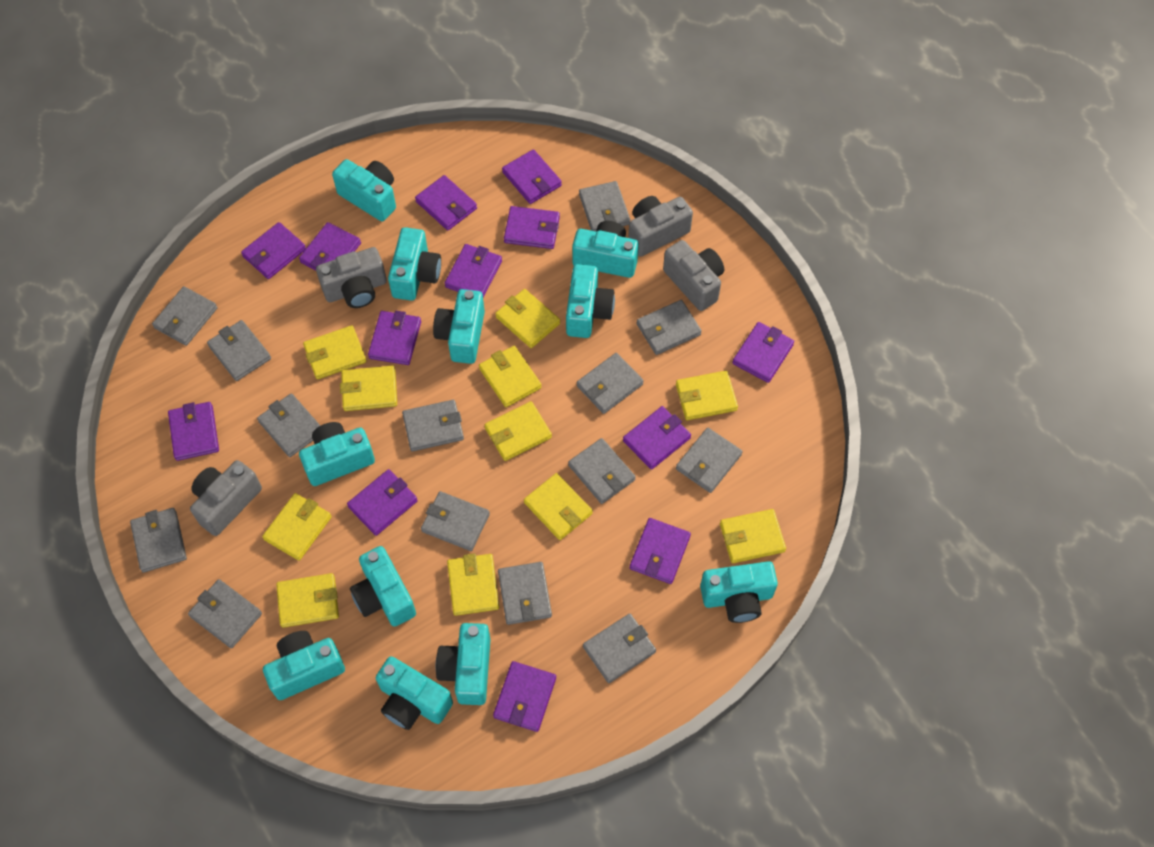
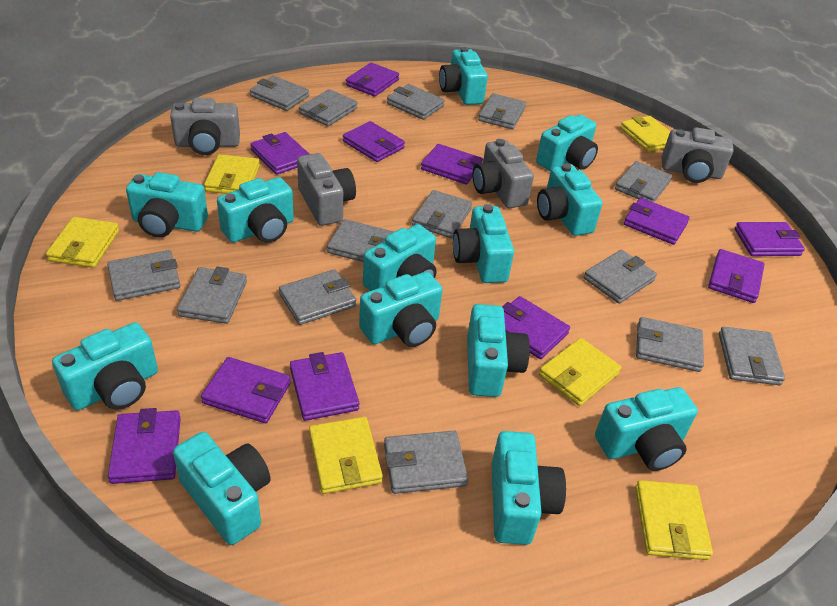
purple wallet: [168,402,219,461] [241,222,306,279] [299,222,361,270] [347,469,418,536] [368,311,421,365] [415,175,477,230] [445,244,502,298] [493,661,556,732] [502,149,562,204] [504,206,560,249] [623,406,691,470] [630,518,691,584] [732,322,794,383] = 13 -> [108,408,181,484] [201,357,291,423] [250,132,309,175] [290,352,359,421] [343,121,405,162] [346,63,399,97] [421,144,483,185] [502,296,570,359] [624,198,690,245] [708,249,765,303] [735,222,805,256] = 11
turquoise camera: [263,631,345,700] [299,422,375,486] [332,159,396,221] [350,546,416,627] [376,657,453,730] [388,227,441,301] [433,289,485,364] [436,623,491,705] [566,264,615,338] [572,221,639,278] [700,561,778,623] = 11 -> [52,322,158,410] [126,172,208,238] [173,432,271,545] [217,177,294,243] [359,272,443,347] [363,224,437,291] [439,47,488,105] [453,204,514,283] [467,304,530,397] [492,431,566,545] [536,115,598,172] [537,163,603,236] [595,387,698,471] = 13
yellow wallet: [262,493,332,561] [276,573,339,628] [303,325,366,379] [340,365,397,411] [447,553,499,616] [479,346,542,407] [485,401,552,461] [495,289,560,348] [524,473,593,540] [676,371,738,420] [720,509,786,563] = 11 -> [46,217,119,268] [204,154,260,194] [309,417,383,494] [539,338,621,406] [620,116,670,152] [635,480,713,560] = 6

